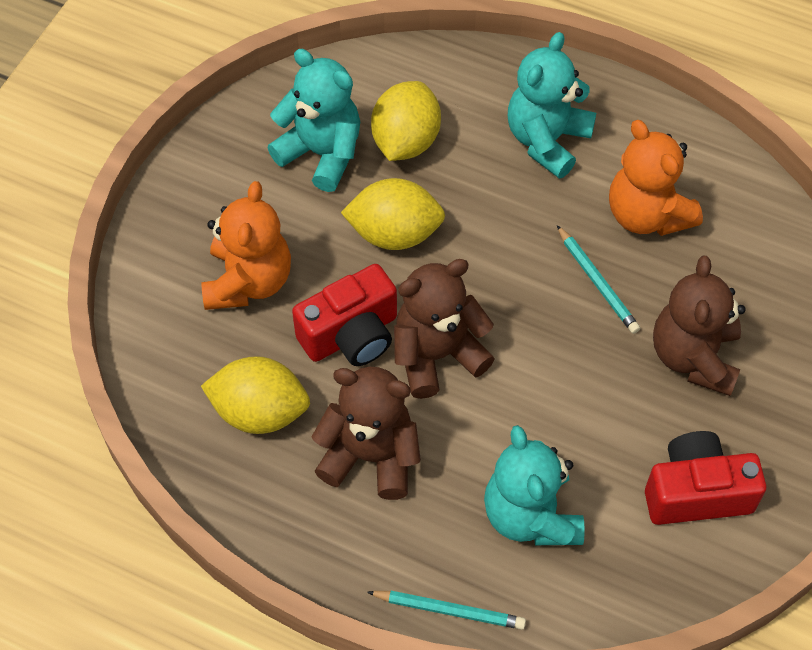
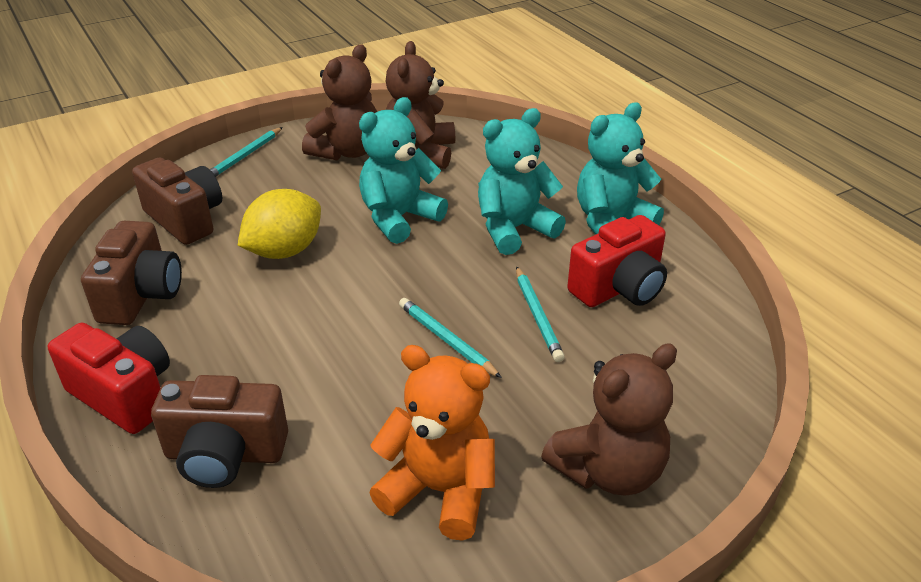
brown camera: none = 0 -> [81,221,182,325] [132,158,222,245] [151,375,288,488] = 3
orange teddy bear: [201,181,291,310] [609,120,703,236] = 2 -> [369,345,495,541] = 1
turquoise pencil: [367,591,526,630] [557,225,640,334] = 2 -> [210,127,283,177] [399,298,502,378] [516,266,565,362] = 3
yellow lemon: [201,356,310,434] [341,178,445,250] [371,81,441,161] = 3 -> [238,189,321,259] = 1

